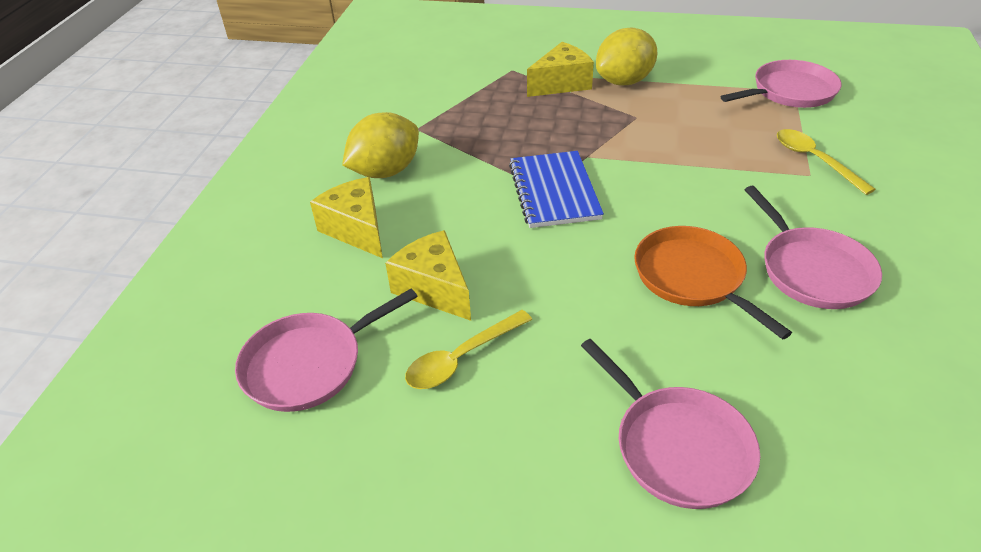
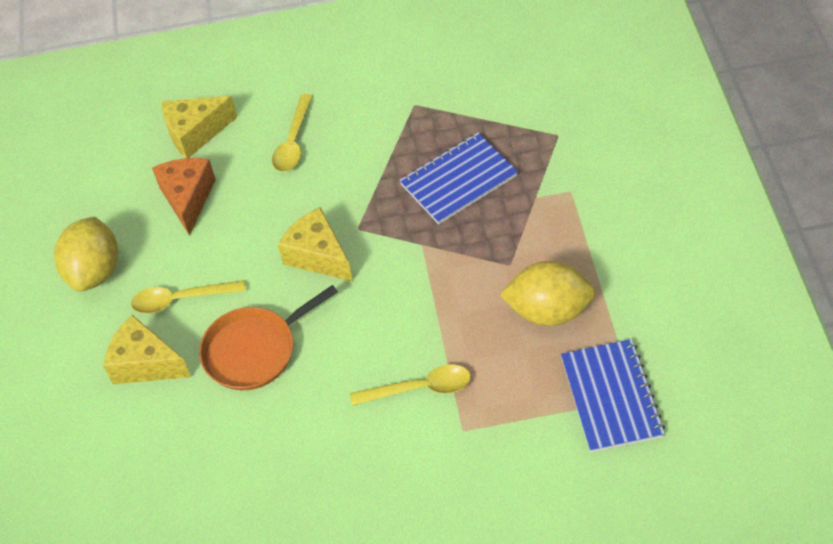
blue notebook: [509,151,604,228] = 1 -> [399,133,518,224] [561,339,665,452] = 2
orange cheese: none = 0 -> [152,158,216,236] = 1
pink pan: [235,289,418,412] [581,339,760,509] [720,60,841,108] [745,186,882,309] = 4 -> none = 0
yellow spoon: [405,310,532,389] [777,129,876,195] = 2 -> [131,280,246,314] [272,94,313,172] [350,364,471,406] = 3

